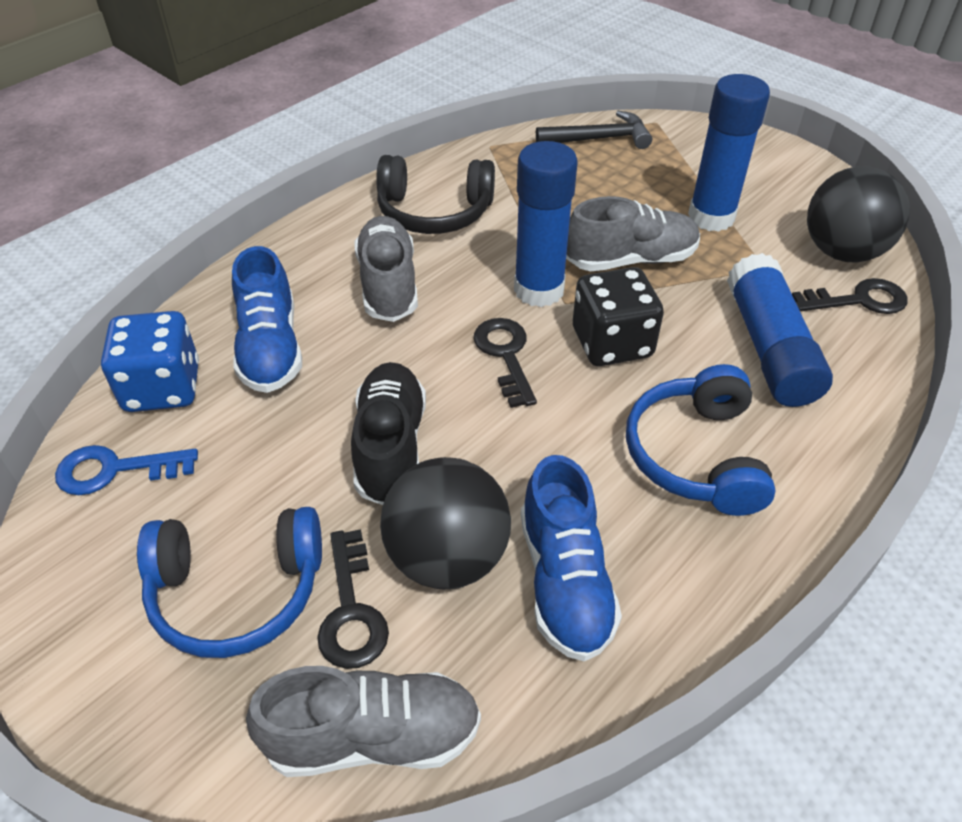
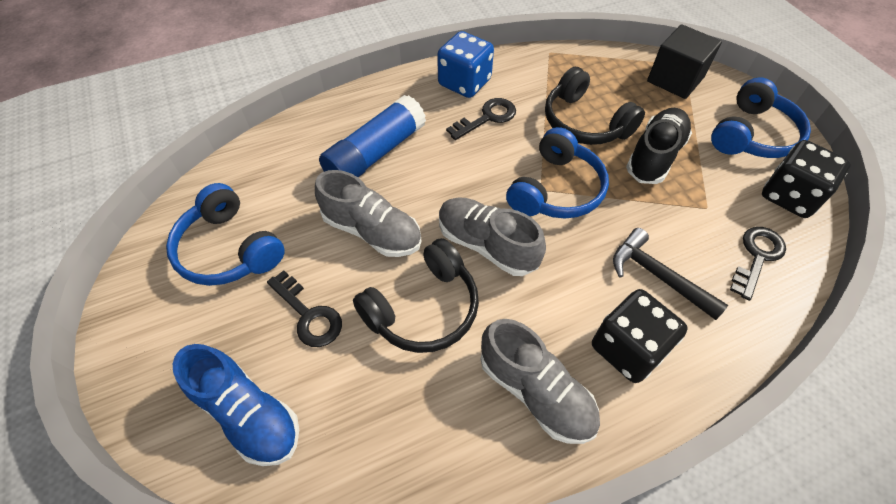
black ball: [380,457,511,589] [807,166,910,263] = 2 -> none = 0
black cube: none = 0 -> [647,24,722,99] = 1
black dice: [573,267,664,366] = 1 -> [592,289,688,383] [762,140,851,218] = 2
black headphones: [376,155,495,234] = 1 -> [353,238,479,353] [545,67,645,145] = 2
blue glue stick: [514,141,578,307] [688,74,770,232] [727,253,833,407] = 3 -> [319,95,426,177] = 1
blue headphones: [137,507,322,658] [626,364,776,516] = 2 -> [166,183,285,286] [506,127,609,219] [711,77,811,158] = 3
blue key: [55,445,198,495] = 1 -> none = 0
blue shoe: [232,246,302,393] [521,455,622,661] = 2 -> [173,344,299,466] = 1

